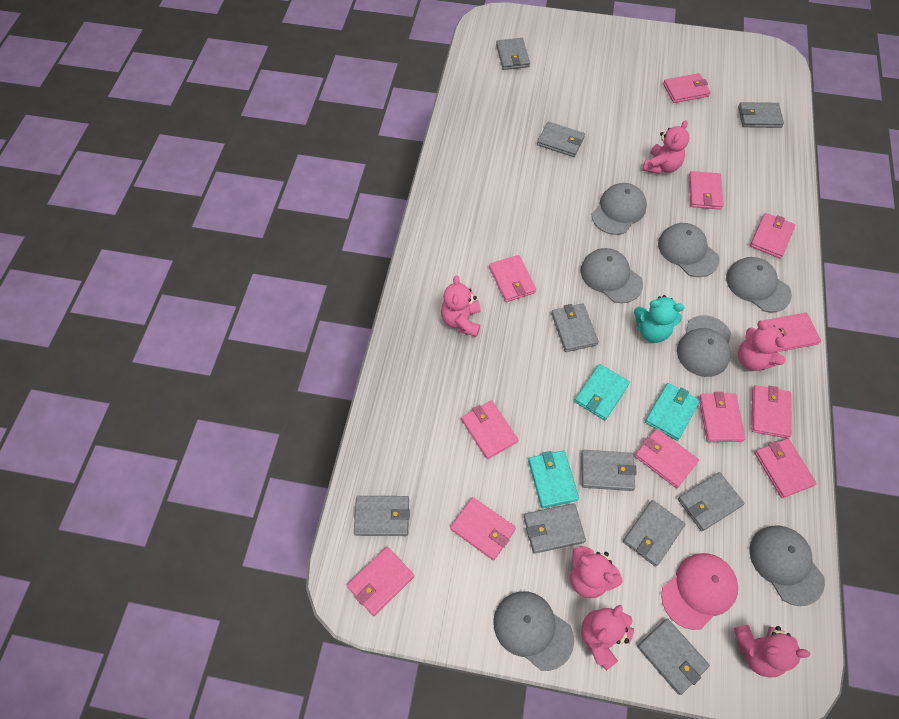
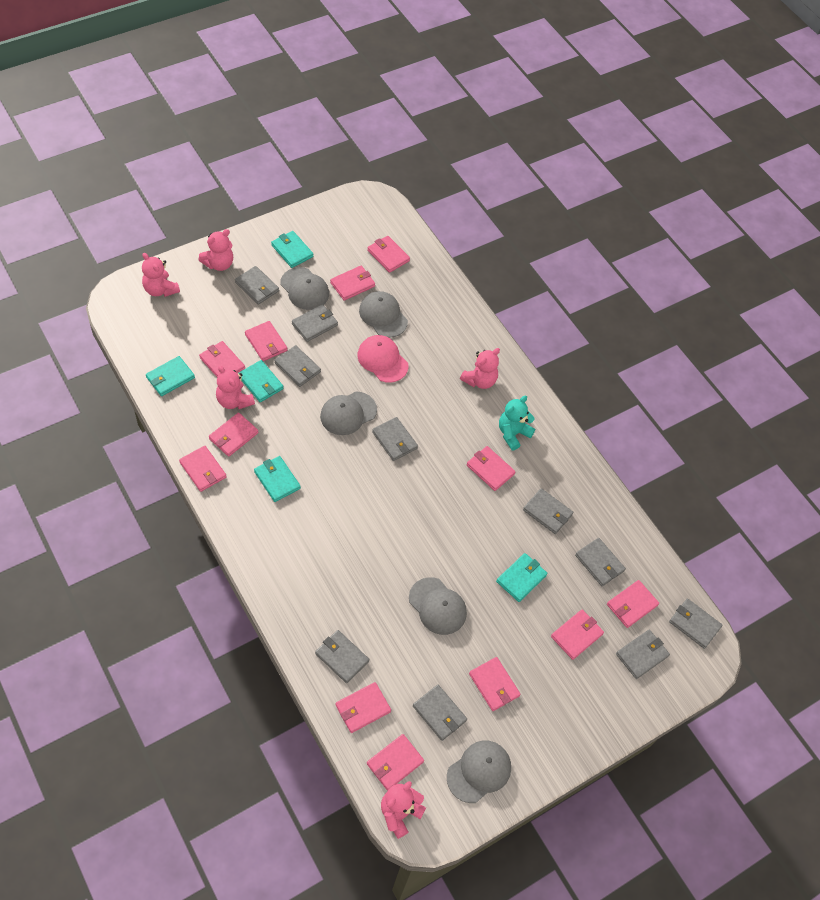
grey cap: [493,591,574,671] [581,248,643,303] [592,183,647,235] [658,223,719,277] [677,315,732,377] [726,257,792,313] [750,525,825,606] = 7 -> [281,267,329,310] [320,392,377,435] [359,291,408,338] [409,577,467,635] [447,741,511,803] = 5
pink teddy bear: [441,275,481,337] [570,546,622,598] [581,605,634,671] [643,120,689,174] [734,625,810,678] [738,321,786,371] = 6 -> [142,253,180,297] [198,229,233,271] [216,366,255,409] [381,781,426,839] [460,348,500,389] = 5
turquoise wallet: [528,451,579,508] [574,364,630,420] [645,383,700,441] = 3 -> [146,356,195,396] [238,360,284,402] [254,456,301,502] [271,231,313,268] [496,553,548,602] = 5

